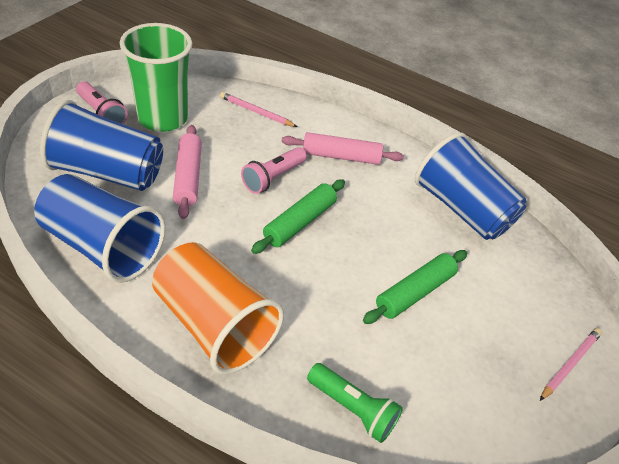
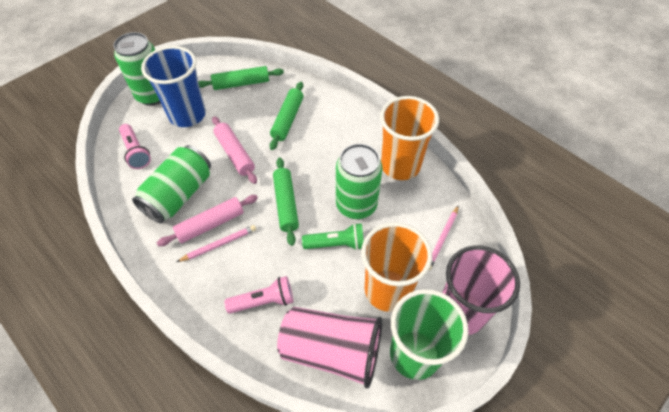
blue cup: [34,174,165,283] [40,100,163,191] [415,132,527,240] = 3 -> [141,46,206,127] = 1
green can: none = 0 -> [113,32,161,106] [132,145,211,223] [336,144,383,219] = 3
green rolling pin: [251,179,345,254] [363,250,467,324] = 2 -> [198,66,284,90] [270,82,304,150] [273,157,299,246] = 3
orange cup: [152,242,284,374] = 1 -> [361,222,432,312] [380,96,439,180] = 2
pink cup: none = 0 -> [277,307,382,388] [442,245,520,335] = 2

